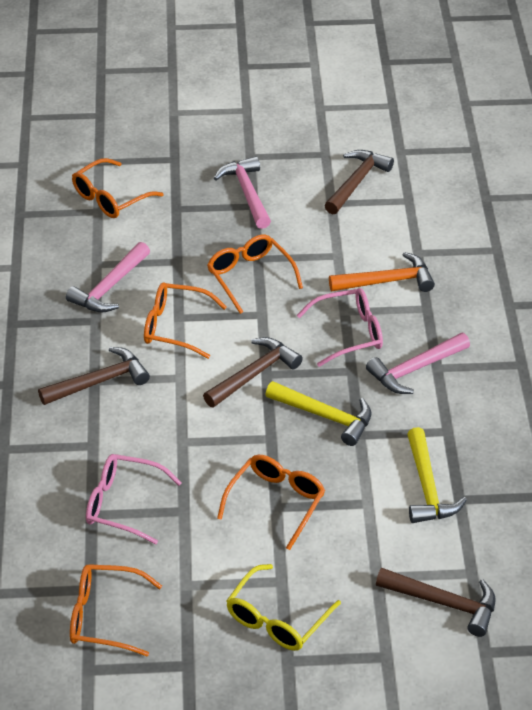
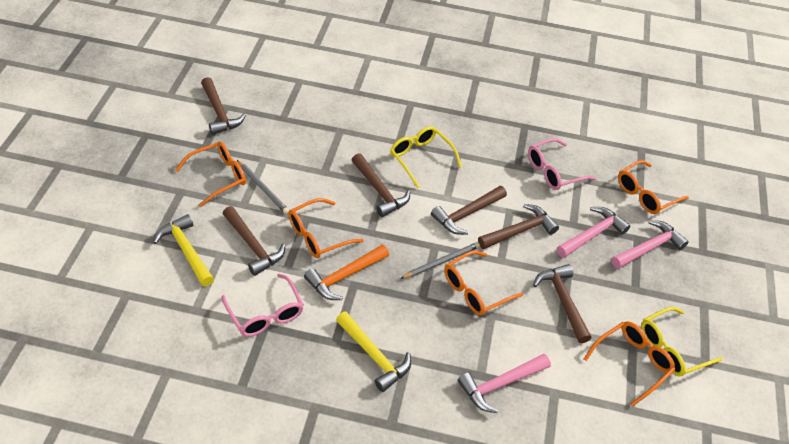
brown hammer: [38,347,150,405] [203,337,303,407] [324,150,394,214] [376,568,496,637] = 4 -> [201,77,246,135] [223,206,286,276] [352,153,410,217] [431,186,507,235] [478,204,559,249] [533,264,591,343] = 6
grey pencil: none = 0 -> [237,160,289,214] [400,242,480,279] = 2
yellow glasses: [226,564,341,651] = 1 -> [390,126,462,188] [641,307,723,376] = 2

